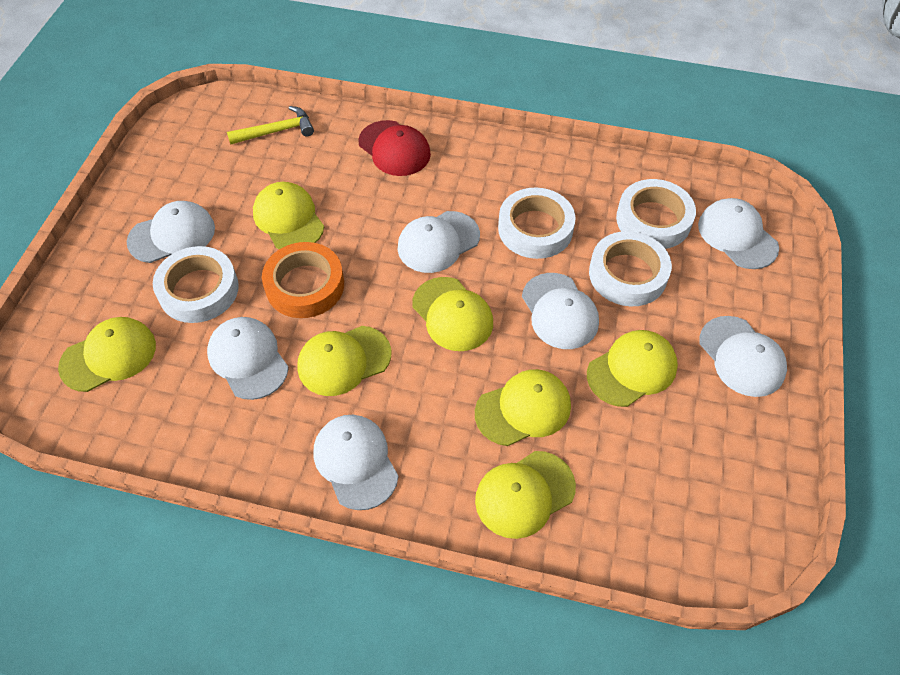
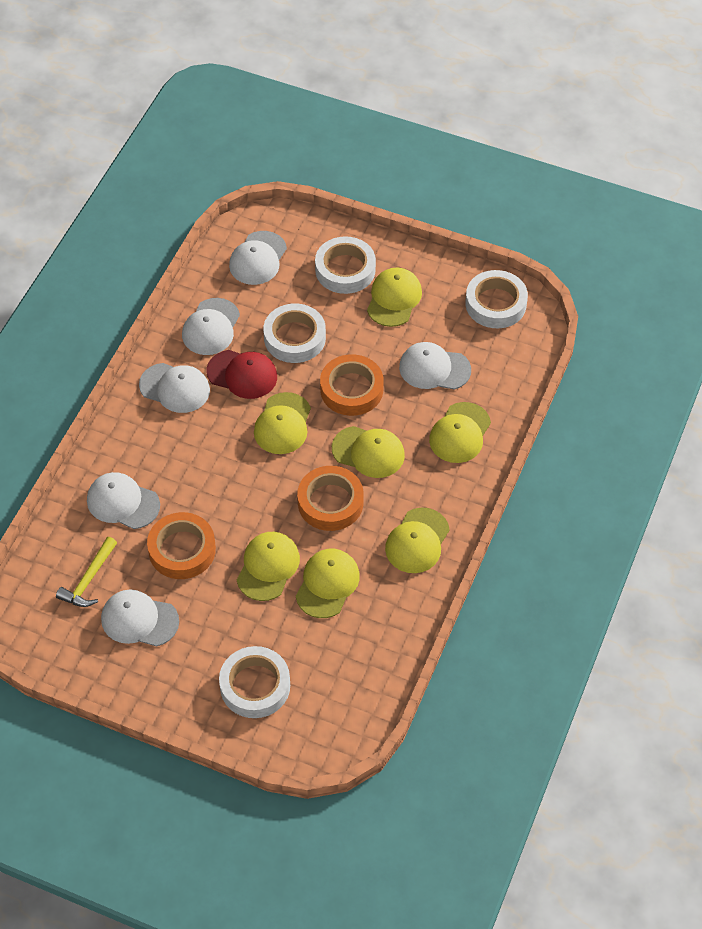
orange tape: [262,242,344,318] = 1 -> [147,512,216,579] [297,466,364,531] [320,354,384,416] = 3
white cap: [127,201,215,263] [207,317,289,400] [314,415,399,510] [398,211,480,273] [522,273,599,349] [698,198,779,269] [699,316,787,397] = 7 -> [87,472,160,529] [101,590,179,646] [139,363,210,413] [182,298,240,355] [229,231,287,285] [399,342,471,390] = 6

